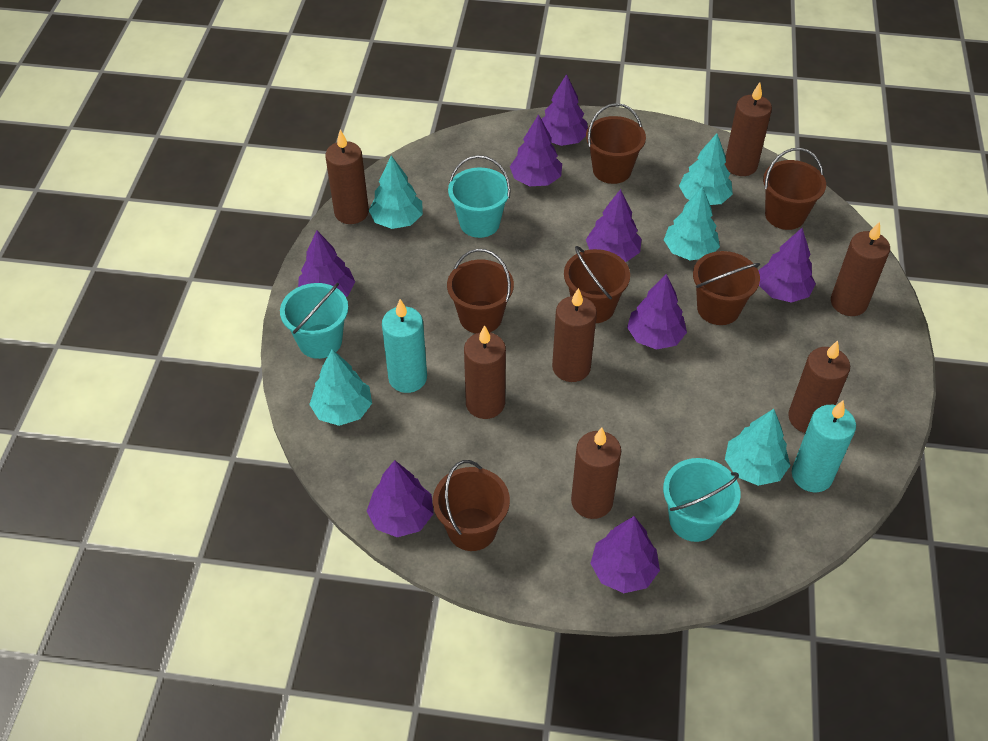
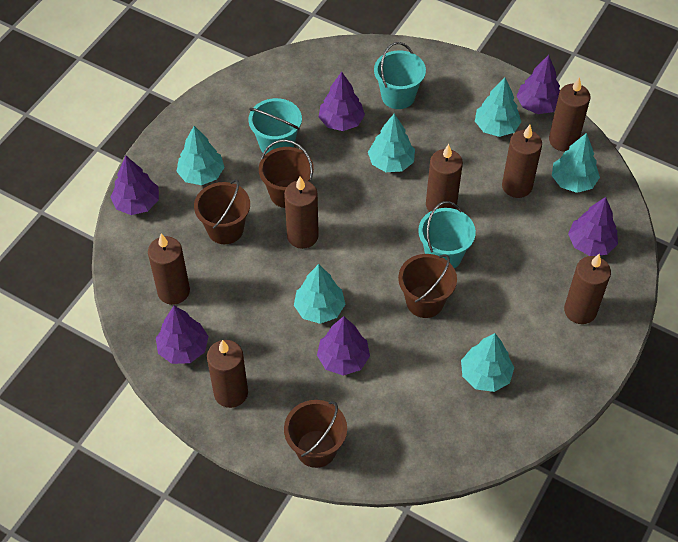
brown bucket: [433,460,510,551] [447,249,514,334] [564,246,630,323] [586,103,646,184] [693,251,760,325] [763,148,826,230] = 6 -> [194,179,250,244] [259,139,314,208] [284,400,347,468] [398,254,457,318] = 4
purple tree: [298,230,355,297] [367,460,434,537] [510,114,562,186] [542,74,588,146] [586,189,642,262] [590,516,660,593] [627,274,687,350] [758,228,816,303] = 8 -> [111,156,159,215] [156,306,209,364] [317,316,370,376] [319,72,365,131] [516,55,560,114] [568,197,618,256] = 6
turquoise candle: [382,299,427,393] [792,401,856,492] = 2 -> none = 0
turquoise tree: [309,349,372,426] [369,156,423,229] [664,186,720,260] [679,133,733,205] [725,409,790,486] = 5 -> [176,126,224,185] [294,264,345,324] [368,114,415,172] [461,333,514,392] [475,77,521,137] [552,133,600,193] = 6

